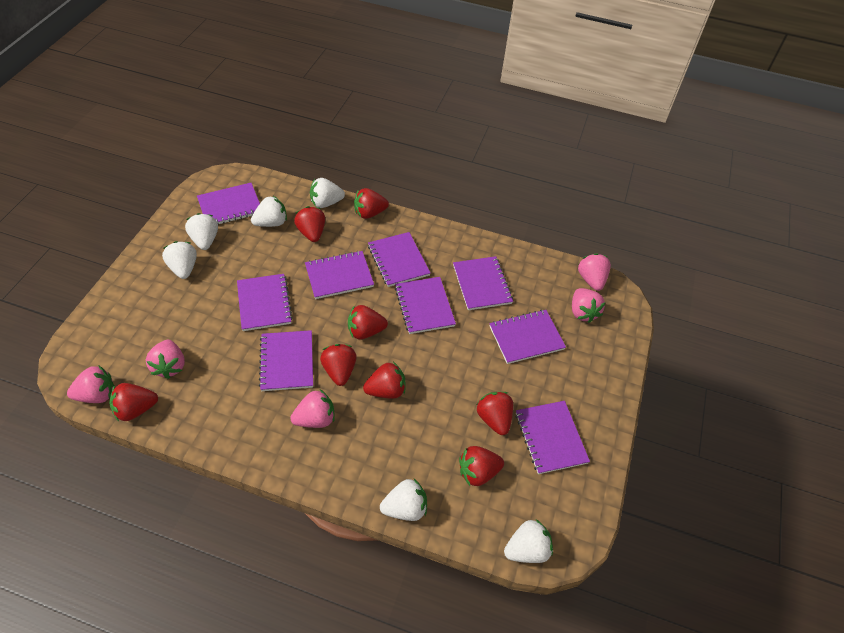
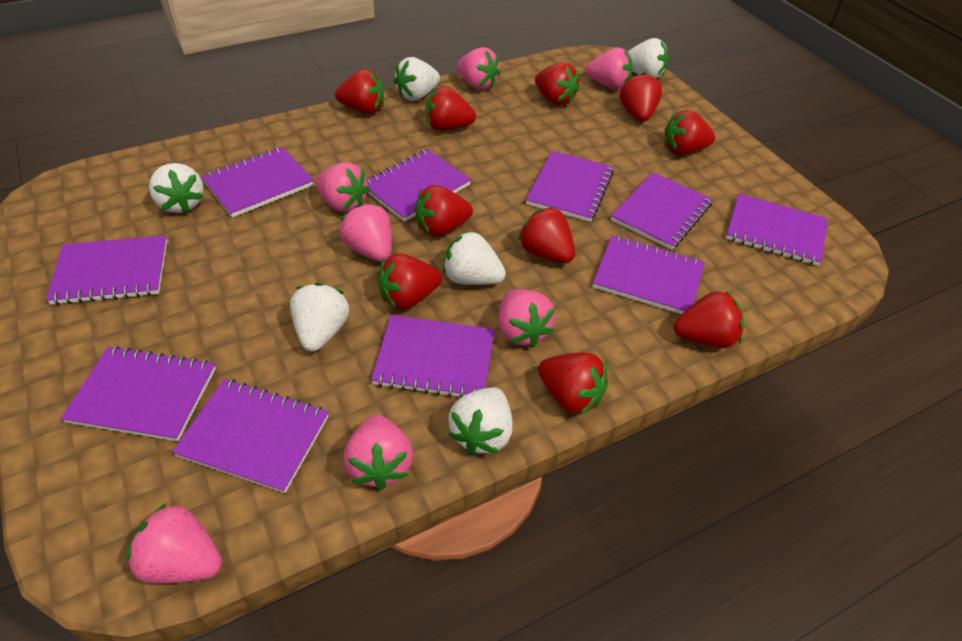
pink strawberry: [67,366,114,403] [146,340,185,379] [290,390,335,428] [572,288,605,323] [578,253,611,291] = 5 -> [126,503,222,584] [315,162,370,212] [340,204,392,262] [344,415,413,490] [457,47,501,90] [499,289,555,348] [586,47,633,89] = 7
purple notebook: [197,183,260,225] [237,274,293,331] [259,330,313,391] [305,251,374,299] [368,232,431,287] [395,277,456,334] [453,256,513,310] [489,310,566,364] [515,401,590,474] = 9 -> [46,235,167,305] [61,346,216,441] [172,379,329,493] [201,147,314,218] [367,149,471,222] [371,315,495,398] [526,151,614,222] [593,235,704,314] [611,172,713,250] [726,193,828,266] = 10
red strawberry: [109,383,158,421] [294,206,325,242] [320,344,357,386] [348,305,388,340] [354,188,389,219] [363,362,406,399] [459,446,504,486] [477,392,513,435] = 8 -> [335,69,384,114] [378,254,442,310] [415,185,473,237] [426,86,476,131] [518,207,575,263] [535,62,580,105] [538,352,608,415] [620,72,662,122] [664,110,715,155] [674,291,744,348] = 10

